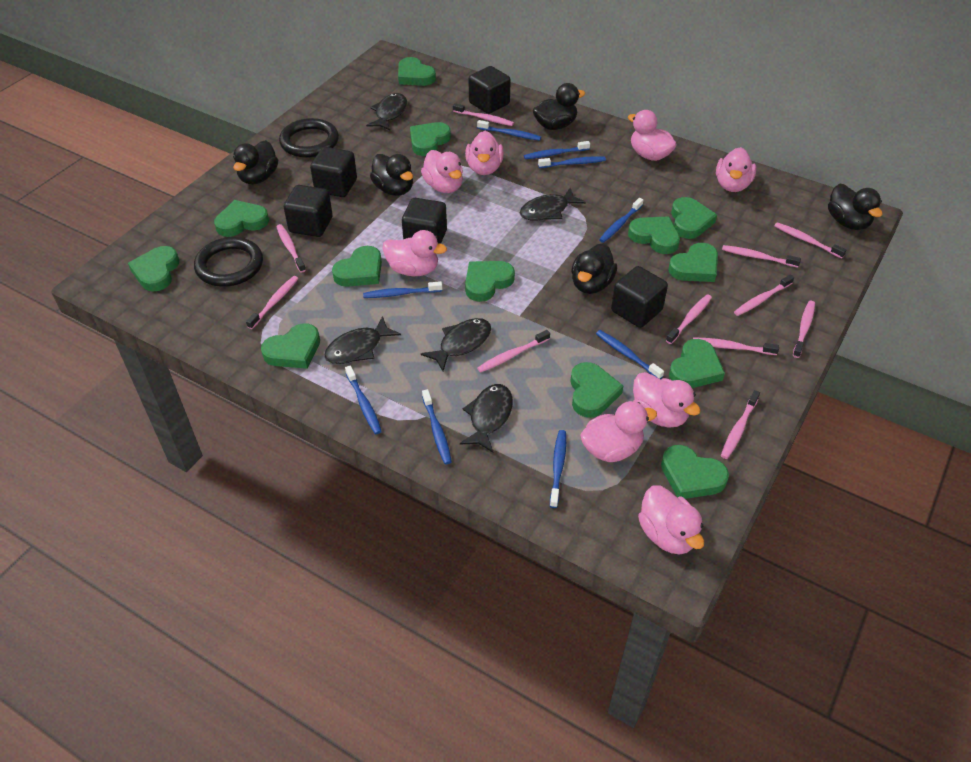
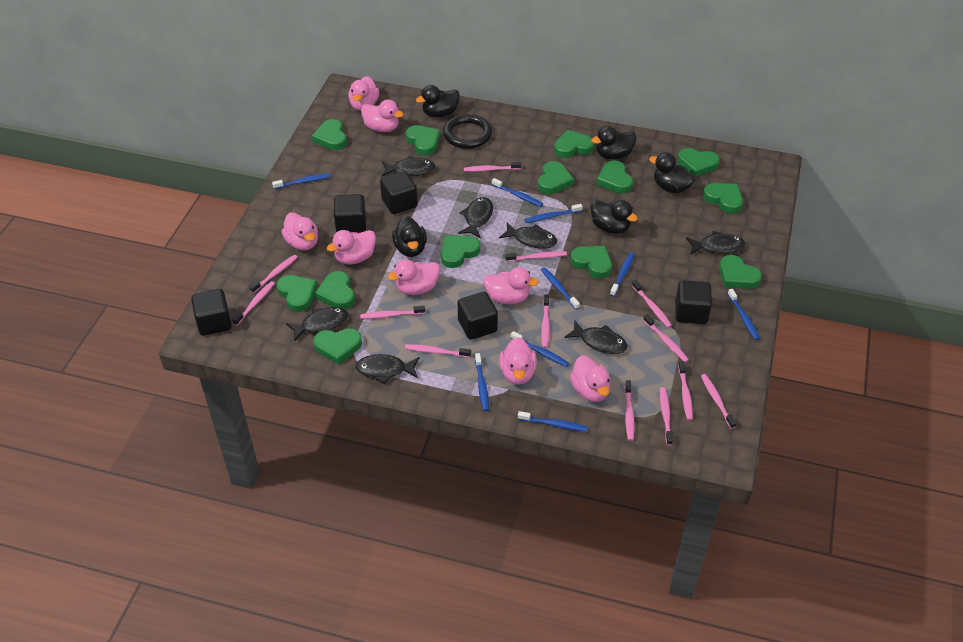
black fish: [324,316,401,364] [366,93,407,131] [421,318,491,371] [460,384,513,453] [520,188,586,220] = 5 -> [286,307,348,342] [355,354,419,384] [382,156,435,177] [458,197,493,238] [499,222,557,249] [564,321,628,354] [686,231,745,255] = 7
black ring: [194,237,263,287] [279,118,339,158] = 2 -> [443,114,492,149] = 1
pink toothbrush: [246,276,299,329] [276,224,306,273] [453,103,514,126] [477,330,550,373] [666,294,712,344] [693,337,779,355] [721,390,760,459] [722,245,801,268] [734,274,794,316] [774,222,847,258] [793,301,815,358] = 11 -> [232,281,275,326] [249,255,298,294] [360,306,425,319] [405,344,471,358] [464,162,521,172] [505,251,567,262] [541,294,550,348] [625,380,634,441] [632,280,672,327] [643,314,689,362] [660,387,673,446] [679,361,693,420] [701,374,737,429] = 13

